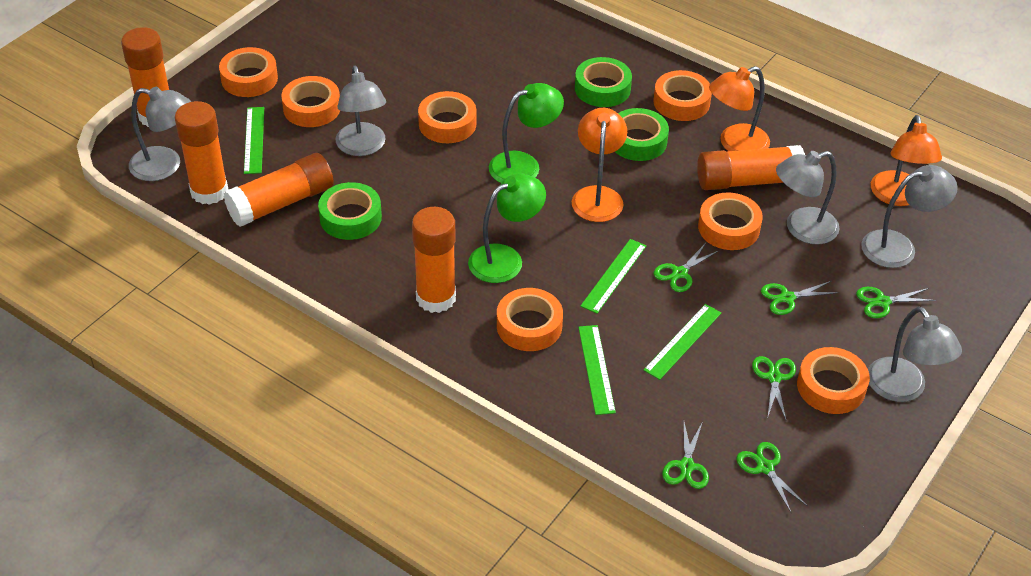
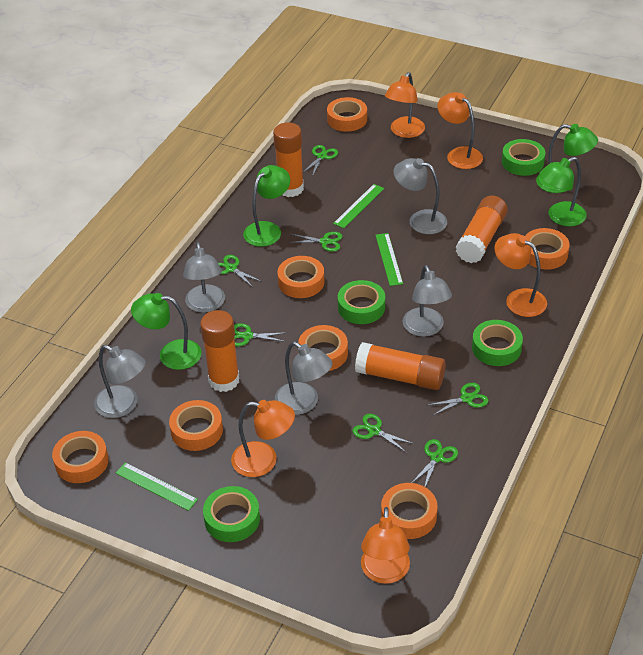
green lamp: [468,174,546,283] [489,83,564,183] = 2 -> [131,293,202,370] [243,165,290,247] [536,124,598,193] [539,157,587,226] = 4
green ruler: [244,107,264,174] [578,325,616,415] [581,239,646,314] [644,304,721,380] = 4 -> [116,462,198,511] [333,184,384,228] [375,233,403,286] = 3
green scissors: [654,243,720,292] [662,422,709,489] [736,442,807,512] [752,356,796,420] [761,281,839,315] [856,287,936,318] = 6 -> [218,255,262,286] [234,323,287,346] [288,232,342,252] [302,145,338,176] [352,414,414,453] [412,439,458,487] [428,383,489,416] = 7
green tape: [318,182,382,240] [575,57,632,107] [615,108,669,161] = 3 -> [203,486,260,542] [338,280,385,324] [472,320,523,366] [502,139,546,176] = 4
orange glue stick: [121,27,169,127] [175,101,228,205] [223,153,334,227] [412,207,456,313] [697,145,805,190] = 5 -> [200,310,240,392] [273,122,304,197] [355,342,446,390] [456,196,508,263] = 4
orange lamp: [572,108,627,222] [709,66,770,151] [871,115,942,206] = 3 -> [231,400,295,477] [361,507,410,584] [385,72,425,138] [437,92,483,169] [494,233,547,317] = 5

